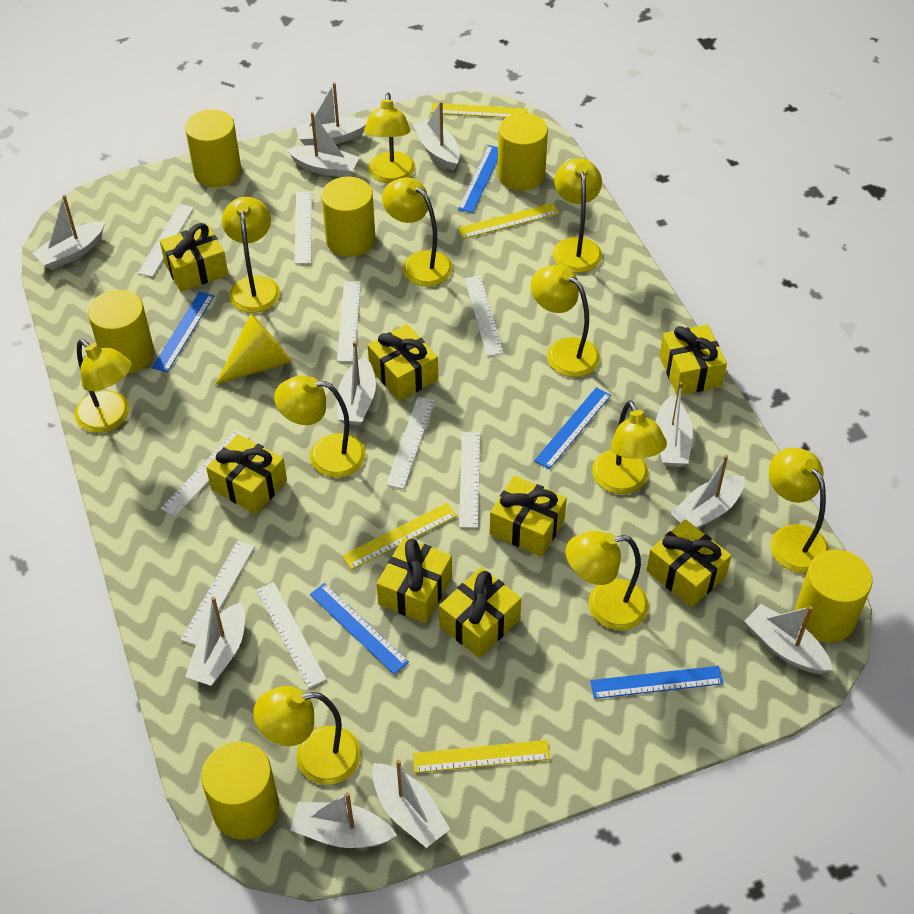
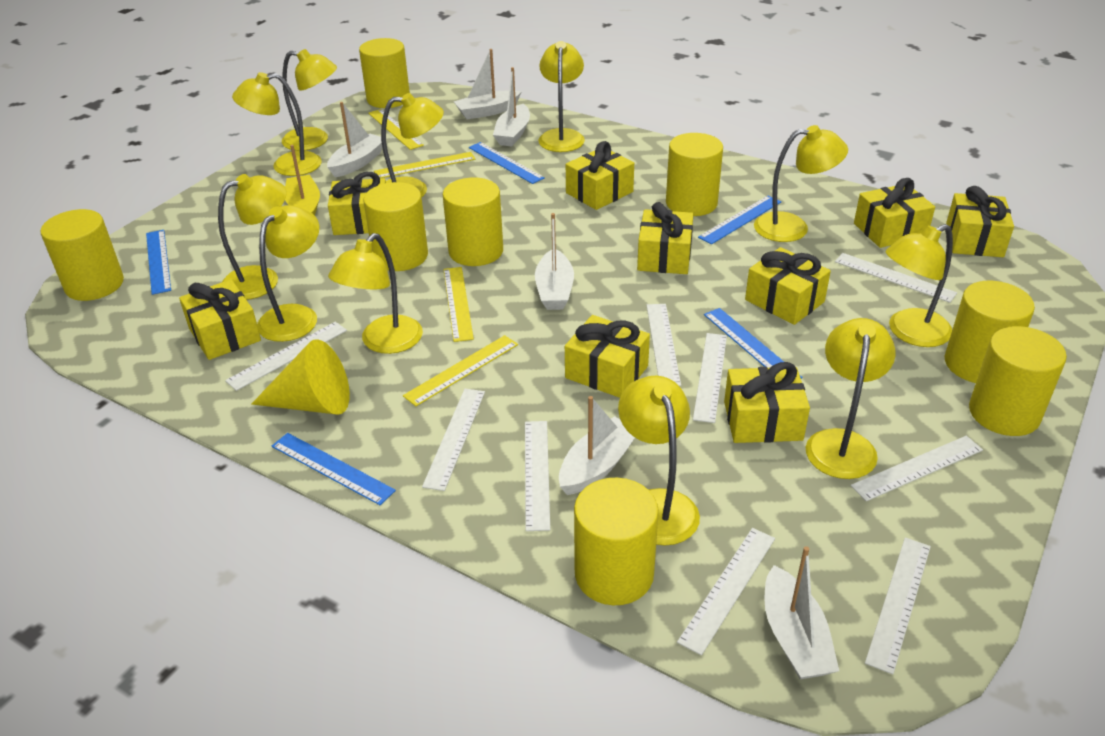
white boat: [32,195,105,270] [185,597,245,686] [287,112,360,177] [290,792,397,848] [295,82,367,145] [337,341,376,426] [372,760,450,848] [413,101,460,170] [655,382,693,467] [671,455,745,528] [744,604,833,674] = 11 -> [327,102,383,177] [454,49,521,120] [493,67,530,146] [535,213,574,310] [559,396,635,495] [764,546,839,679] = 6
yellow boat: none = 0 -> [285,145,320,215] = 1
yellow cylinder: [88,290,154,374] [185,109,241,187] [201,741,279,840] [321,177,376,257] [497,113,548,191] [795,550,873,642] = 6 -> [41,209,124,301] [359,38,410,108] [364,182,428,271] [443,178,503,266] [574,478,659,605] [666,133,723,216] [945,281,1035,383] [969,326,1067,436] = 8
yellow gift: [160,223,228,292] [206,434,287,514] [368,324,438,401] [377,537,452,623] [439,567,522,658] [490,476,567,557] [646,519,732,607] [659,324,727,395] = 8 -> [179,279,261,360] [328,172,386,235] [565,315,650,398] [566,141,634,210] [637,202,693,274] [724,362,810,443] [745,247,831,325] [854,178,935,248] [946,186,1014,257] = 9

